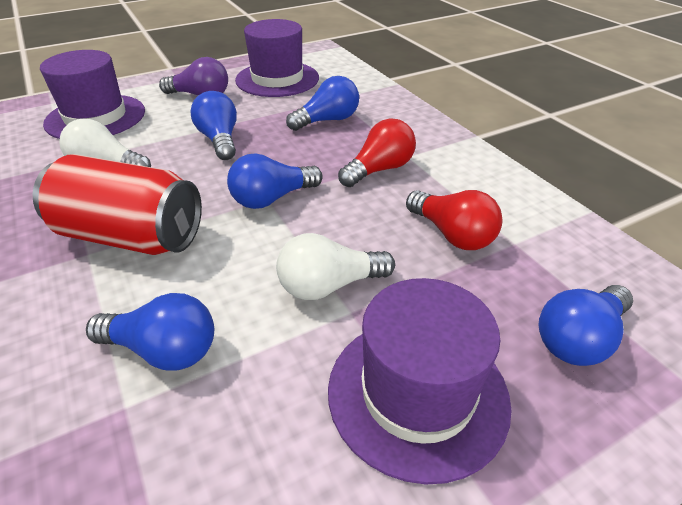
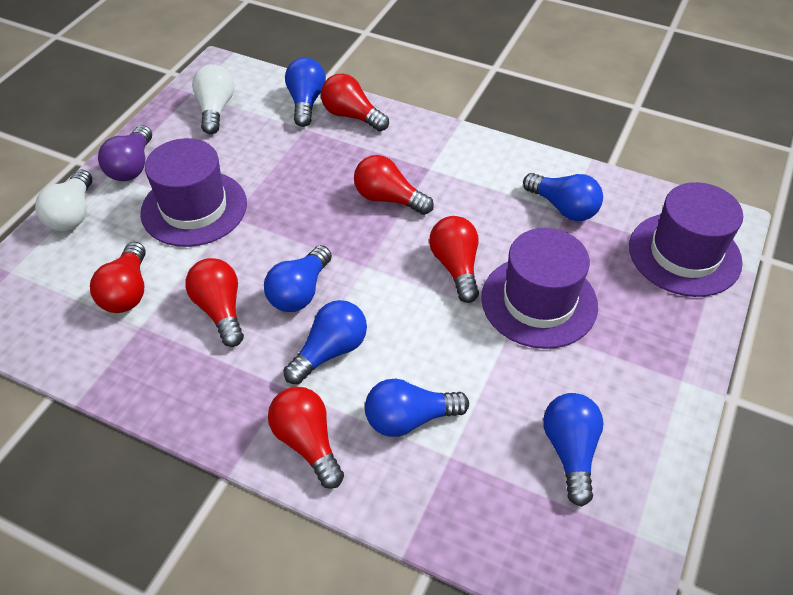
blue light bulb: [86,293,214,371] [190,91,237,160] [227,153,323,209] [286,76,359,131] [539,285,633,366] = 5 -> [264,245,332,312] [283,300,367,384] [285,57,326,127] [365,379,469,437] [523,173,603,221] [543,393,604,507] = 6
red can: [32,154,202,255] = 1 -> none = 0
red light bulb: [338,118,416,187] [406,190,502,250] = 2 -> [90,242,146,313] [185,258,244,347] [268,387,344,489] [321,74,389,131] [354,155,434,215] [429,216,479,303] = 6

